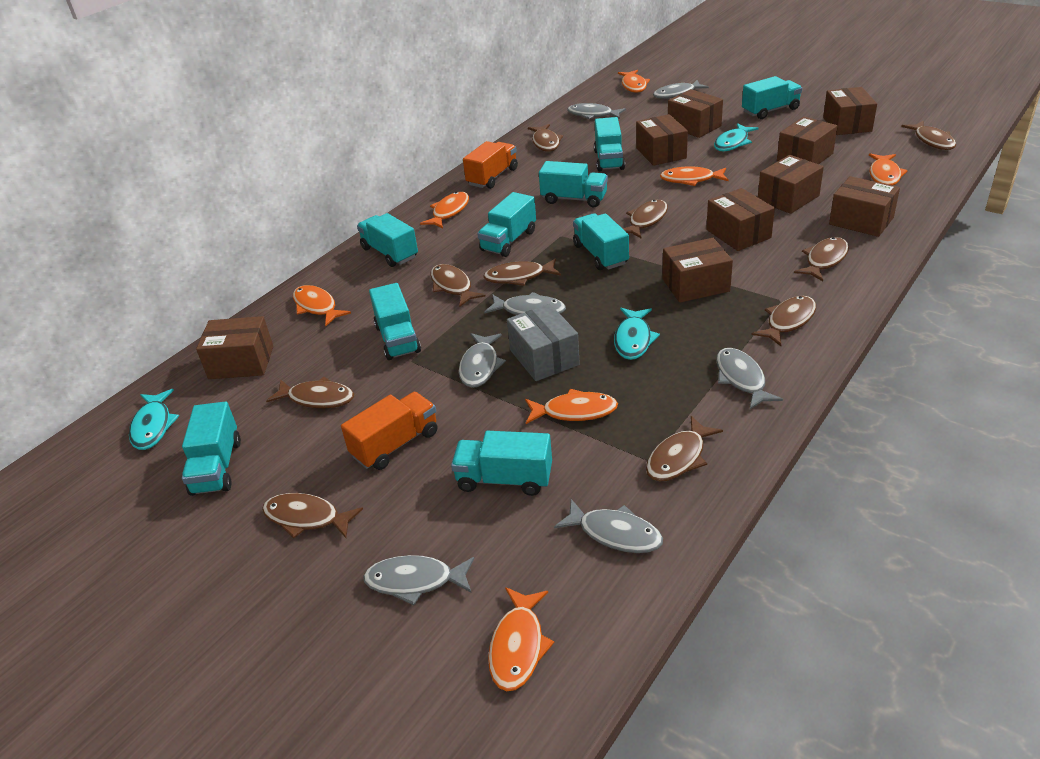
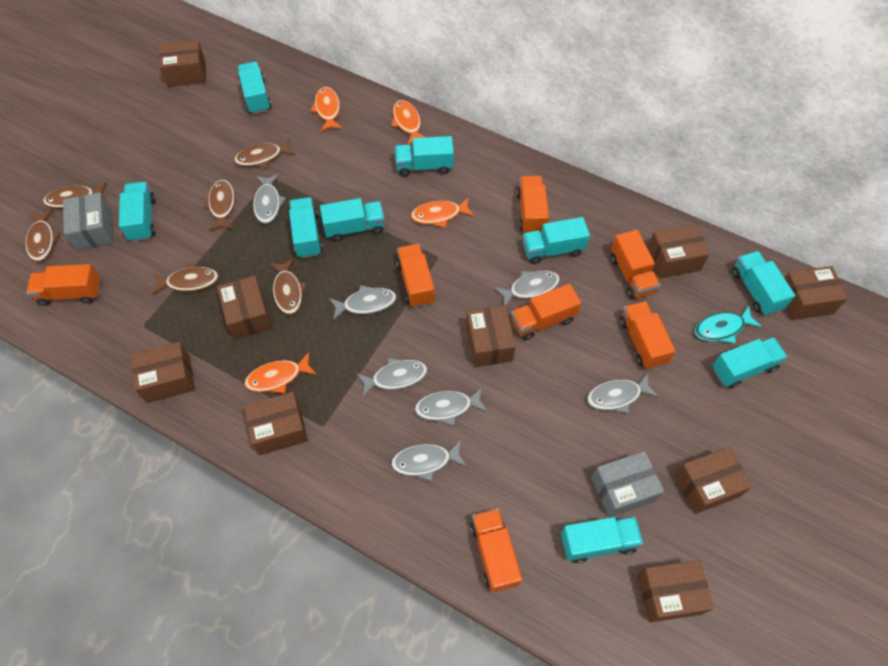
brown fish: [262,493,363,538] [266,377,354,408] [430,264,486,307] [483,258,561,286] [528,124,563,152] [623,200,668,238] [646,416,723,481] [752,296,816,346] [794,237,849,281] [901,121,956,150] = 10 -> [25,209,61,262] [43,182,107,209] [152,263,219,295] [202,180,235,231] [234,138,295,168] [269,258,307,315] = 6
grey box: [507,304,580,381] = 1 -> [63,192,114,251] [591,451,664,517] = 2
orange fish: [293,285,351,326] [420,192,469,229] [488,587,554,691] [525,389,618,424] [618,70,650,93] [660,166,729,186] [869,153,908,185] = 7 -> [245,352,317,393] [310,87,343,132] [391,100,425,145] [411,197,474,228] = 4
orange truck: [341,392,437,470] [463,141,518,189] = 2 -> [26,264,101,306] [396,243,435,308] [470,508,522,593] [511,284,581,340] [517,176,549,232] [611,230,660,299] [619,301,675,369] = 7
turquoise fish: [129,389,179,450] [614,308,660,360] [714,123,759,151] = 3 -> [694,306,762,343] = 1

